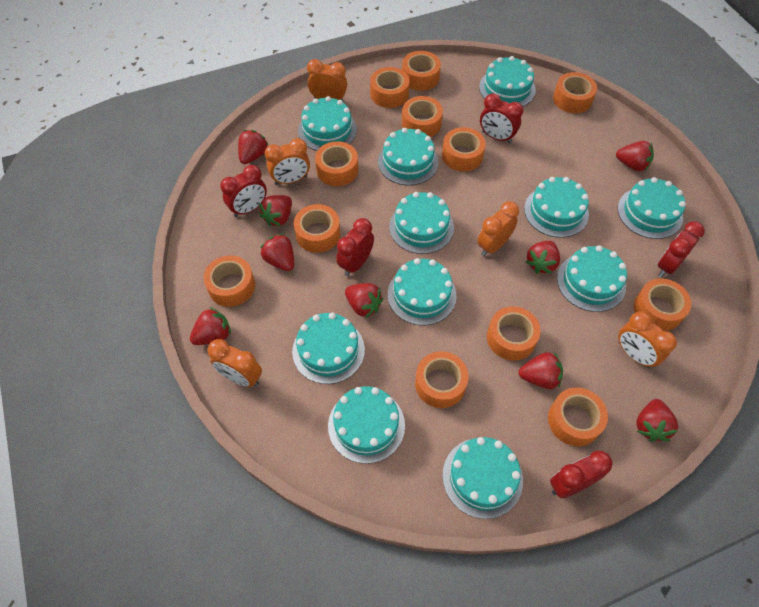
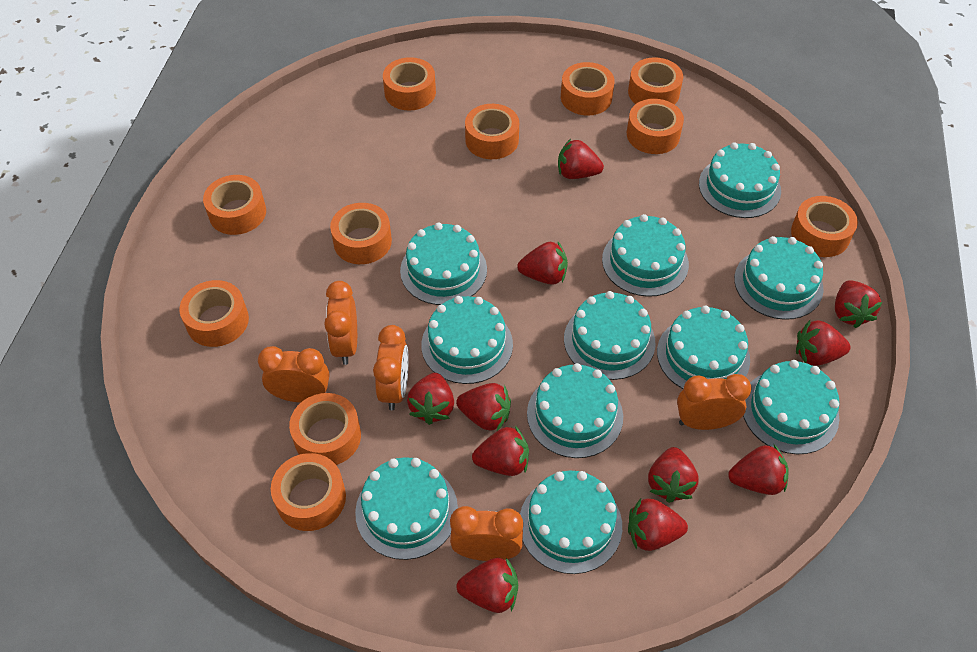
orange tape: [203,255,255,307] [294,204,340,253] [315,141,358,186] [370,67,409,108] [402,51,441,91] [402,96,443,137] [415,351,469,408] [442,127,486,171] [487,306,541,361] [548,387,608,446] [553,72,597,113] [634,278,691,331] = 12 -> [180,280,249,347] [203,175,266,235] [271,453,346,531] [289,393,361,465] [330,203,392,264] [383,57,436,111] [465,104,519,159] [561,62,614,116] [627,99,684,154] [628,57,683,105] [791,196,858,257] = 11
red clock: [220,165,267,217] [336,218,374,276] [480,94,523,143] [550,451,613,498] [658,221,705,277] = 5 -> none = 0
red strawberry: [190,307,231,345] [238,130,269,164] [259,195,292,226] [260,234,294,271] [345,283,383,318] [518,352,563,389] [526,241,560,274] [616,141,654,171] [636,399,678,442] = 9 -> [407,373,454,425] [456,383,511,431] [456,558,518,613] [472,426,529,476] [517,242,568,285] [558,139,604,179] [628,498,688,551] [648,447,699,503] [728,444,788,495] [796,320,851,366] [835,280,883,328] = 11

